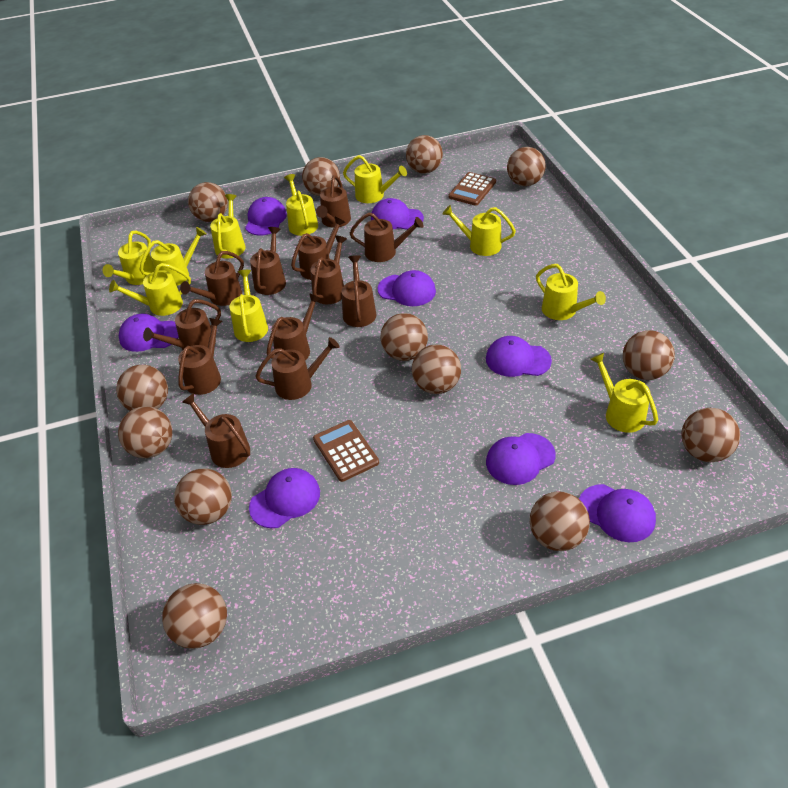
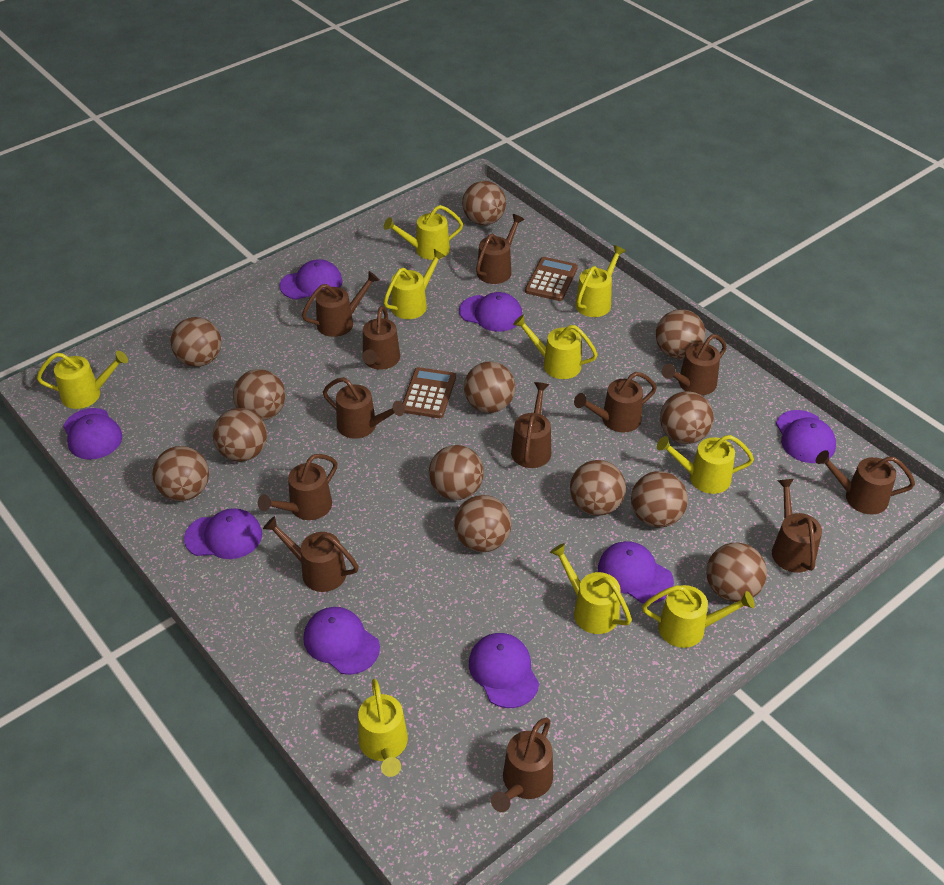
yellow watering can: [103,231,155,285] [109,263,191,316] [140,227,207,286] [210,194,246,259] [229,270,268,342] [284,174,318,236] [343,155,407,203] [442,205,516,256] [536,264,606,320] [590,353,658,433] = 10 -> [37,351,128,409] [358,679,408,777] [384,205,463,260] [384,249,445,319] [513,315,598,379] [550,543,632,634] [575,245,626,317] [642,585,755,648] [657,435,754,494] = 9

